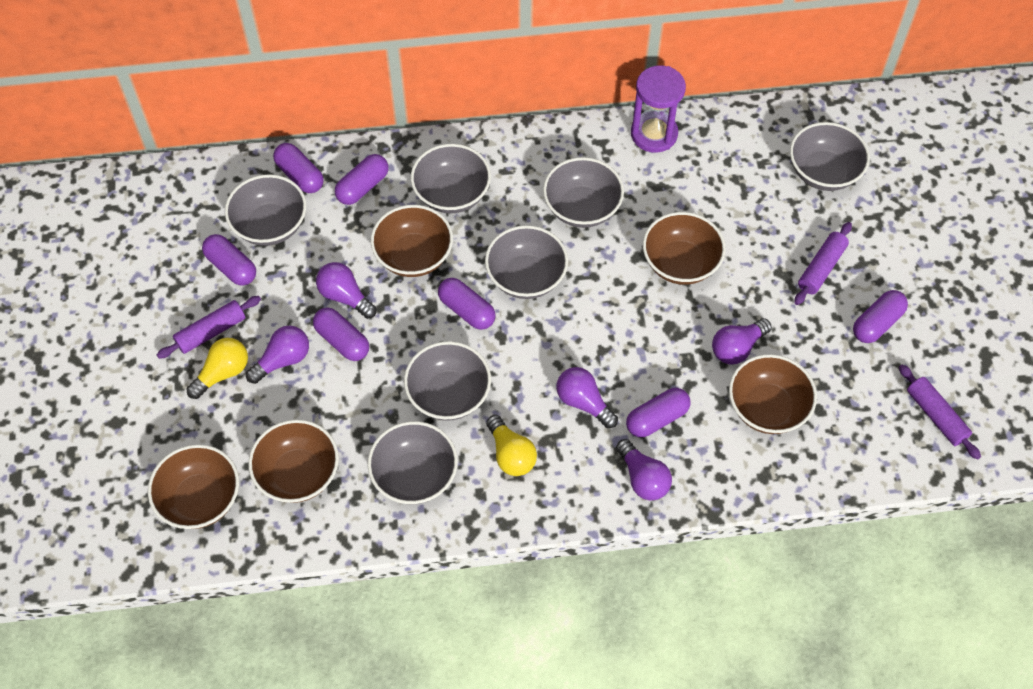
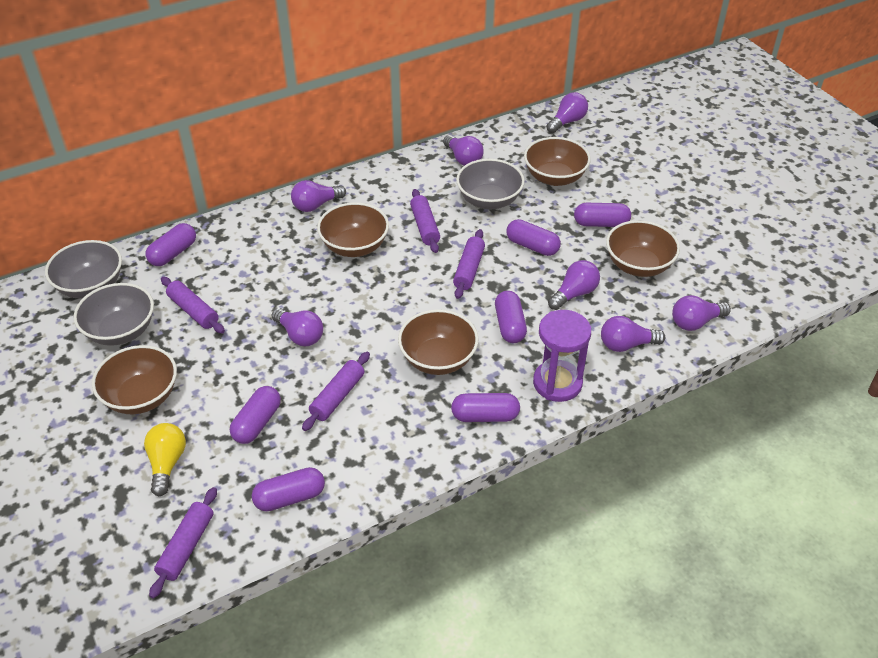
grey bowl: [225,174,306,246] [367,421,458,504] [404,341,491,421] [411,144,491,213] [485,225,568,299] [543,157,624,228] [790,122,870,191] = 7 -> [45,240,122,298] [73,283,154,346] [456,159,525,209] = 3
purple light bulb: [246,326,309,384] [316,262,377,319] [556,367,618,428] [616,439,672,501] [712,318,772,365] = 5 -> [271,308,323,346] [291,180,346,212] [443,135,484,166] [546,92,588,133] [548,260,600,310] [601,316,665,352] [672,295,731,331] = 7
purple rolling pin: [157,296,261,359] [794,222,852,305] [899,364,981,460] = 3 -> [149,487,217,598] [161,277,225,334] [302,352,370,431] [410,189,440,253] [453,229,485,299] = 5
yellow light bulb: [187,338,248,399] [486,415,537,476] = 2 -> [144,423,186,496] = 1

